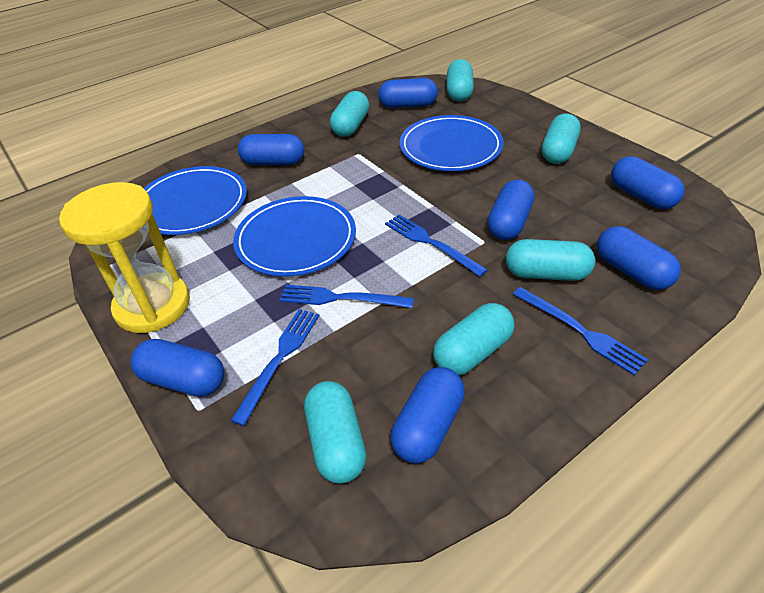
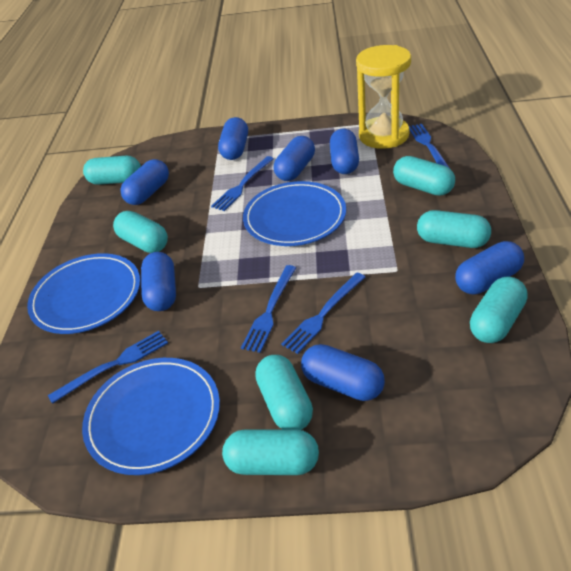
blue fork: [230,309,320,426] [280,285,414,308] [385,214,488,277] [513,287,648,376] = 4 -> [48,331,168,404] [211,156,274,211] [241,265,296,353] [281,273,365,354] [409,124,449,168] = 5
turquoise capsule: [304,381,367,484] [330,91,369,137] [433,303,514,375] [447,59,474,101] [506,239,595,281] [542,114,580,164] = 6 -> [83,156,141,185] [113,211,168,253] [222,430,319,475] [255,355,313,430] [393,156,455,196] [417,210,491,248] [470,277,528,343] = 7

